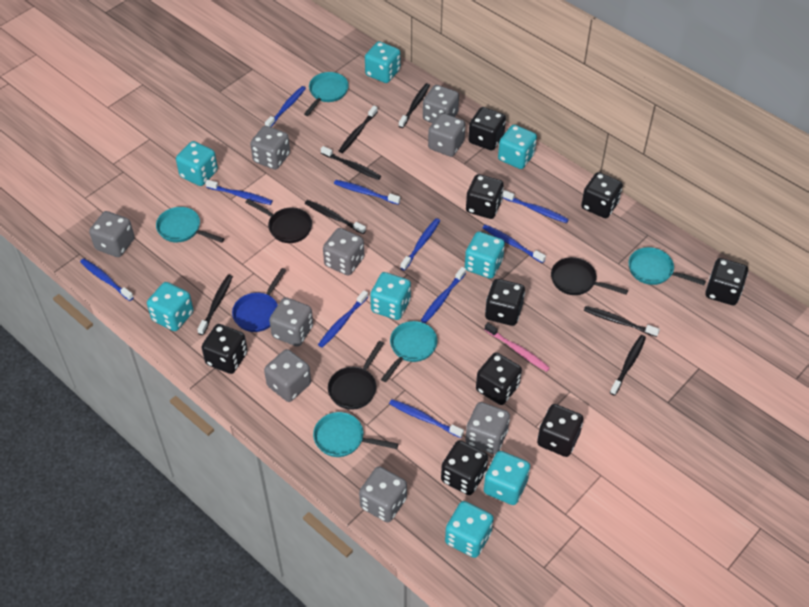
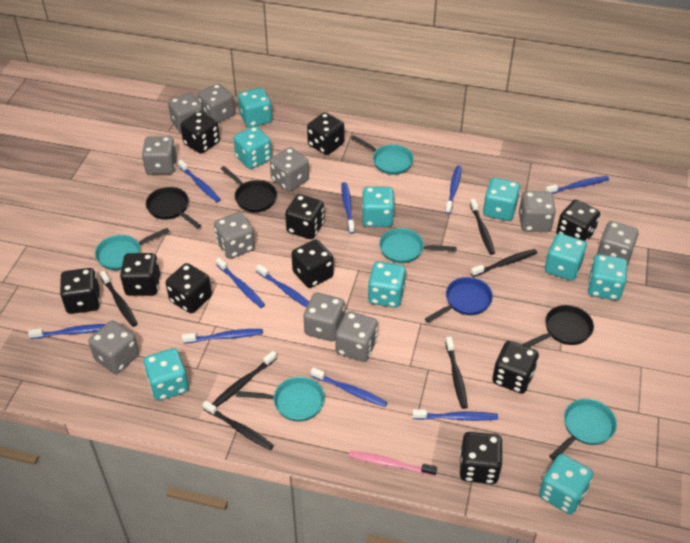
black dice: [201,324,248,374] [441,440,488,495] [466,174,504,219] [468,107,506,151] [476,352,522,405] [485,279,525,326] [537,404,583,457] [581,172,623,218] [705,258,748,305] = 9 -> [60,268,100,314] [120,253,160,296] [166,263,212,313] [180,111,220,154] [285,194,324,239] [291,239,334,288] [307,112,344,155] [460,432,503,484] [492,341,539,394] [556,200,600,242] = 10
black toothbrush: [197,275,233,335] [305,200,366,234] [321,146,381,180] [339,106,378,153] [399,83,430,128] [584,306,660,337] [610,335,646,396] = 7 -> [100,271,137,327] [202,401,274,450] [212,351,277,407] [445,337,468,409] [470,199,495,255] [471,249,537,277] = 6
grey dice: [89,211,135,257] [250,126,290,170] [264,349,311,402] [269,297,313,347] [323,228,364,276] [359,466,407,522] [423,85,459,123] [428,113,465,157] [465,402,510,454] = 9 -> [89,321,139,374] [142,136,177,175] [168,93,203,134] [197,84,235,123] [214,212,255,259] [270,147,309,192] [304,293,345,341] [335,311,378,362] [519,191,556,232] [597,221,639,264] = 10
turquoise dice: [147,282,194,331] [176,141,218,186] [365,41,400,83] [370,272,411,320] [445,501,494,558] [465,231,505,279] [484,451,530,505] [498,125,537,169] = 8 -> [143,348,189,401] [233,126,272,169] [238,88,272,128] [362,187,395,227] [368,261,406,308] [483,178,520,221] [539,454,593,514] [545,233,587,281] [588,254,628,300] = 9

